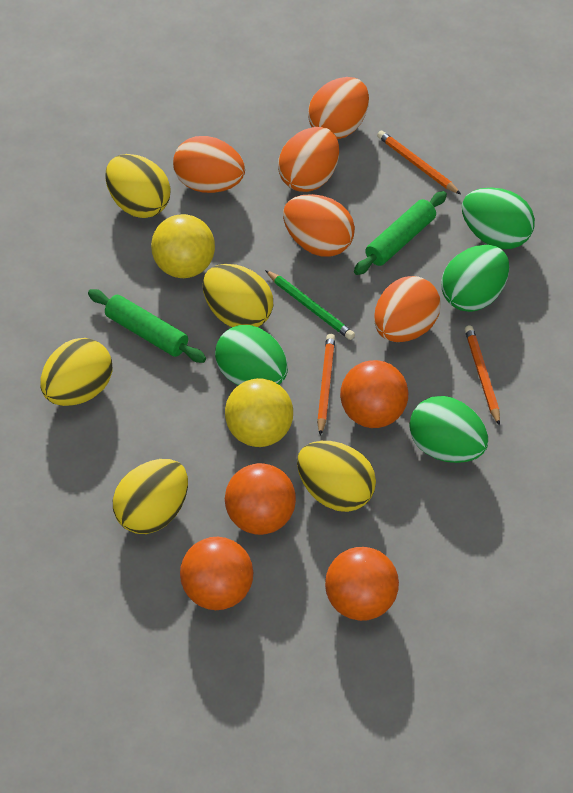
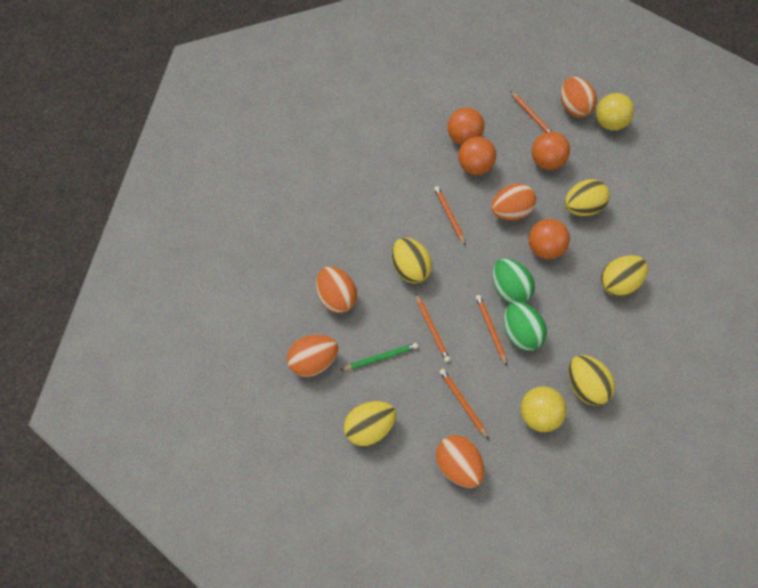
green egg: [215,325,288,385] [409,396,488,463] [441,245,509,312] [462,187,535,249] = 4 -> [493,258,535,304] [504,302,547,351] = 2
green rolling pin: [88,289,206,363] [354,191,447,275] = 2 -> none = 0
orange pencil: [317,334,335,436] [377,131,461,194] [465,325,500,426] = 3 -> [415,293,450,362] [434,186,466,246] [439,369,489,439] [476,295,507,366] [510,91,552,132] = 5

